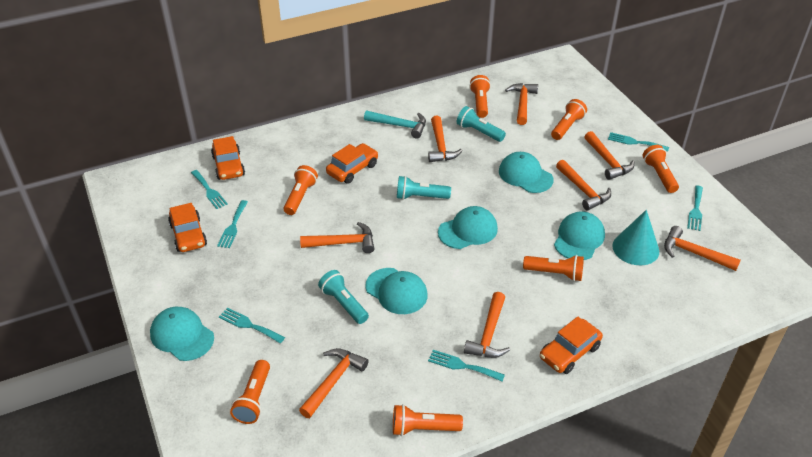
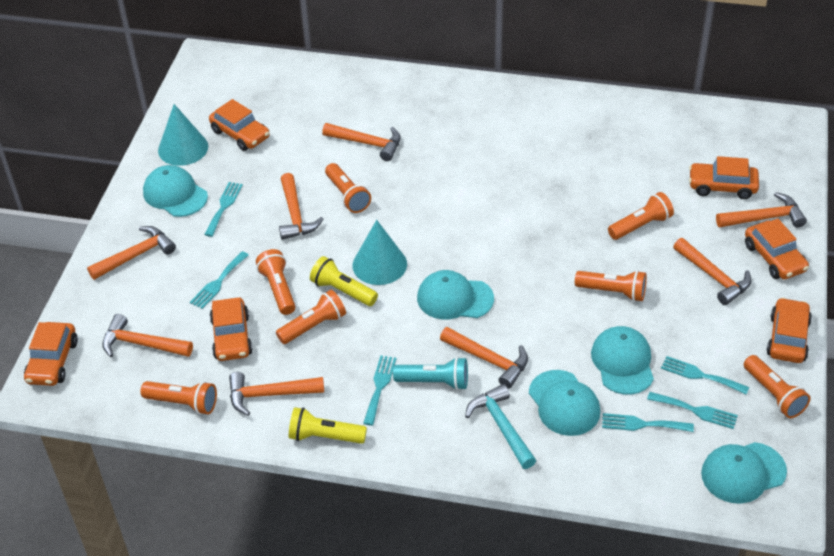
orange car: [168,203,207,252] [211,136,245,180] [326,143,378,184] [540,316,603,374] = 4 -> [24,322,78,386] [209,99,270,151] [210,297,253,361] [689,156,759,199] [745,218,809,279] [766,297,812,363] = 6
turquoise cone: [612,210,659,265] = 1 -> [158,104,208,166] [352,220,407,285] = 2
turquoise flashlight: [318,270,369,324] [397,176,451,200] [457,106,506,142] = 3 -> [393,357,468,390] = 1
yellow flashlight: none = 0 -> [289,407,367,444] [310,256,378,306] = 2

